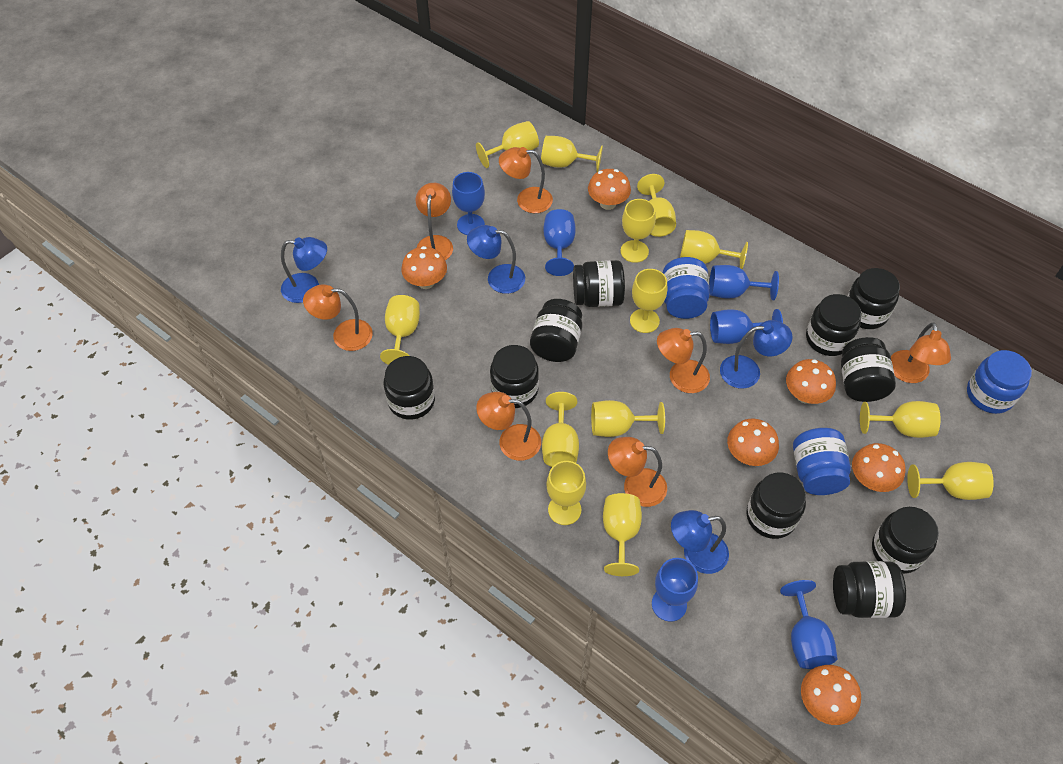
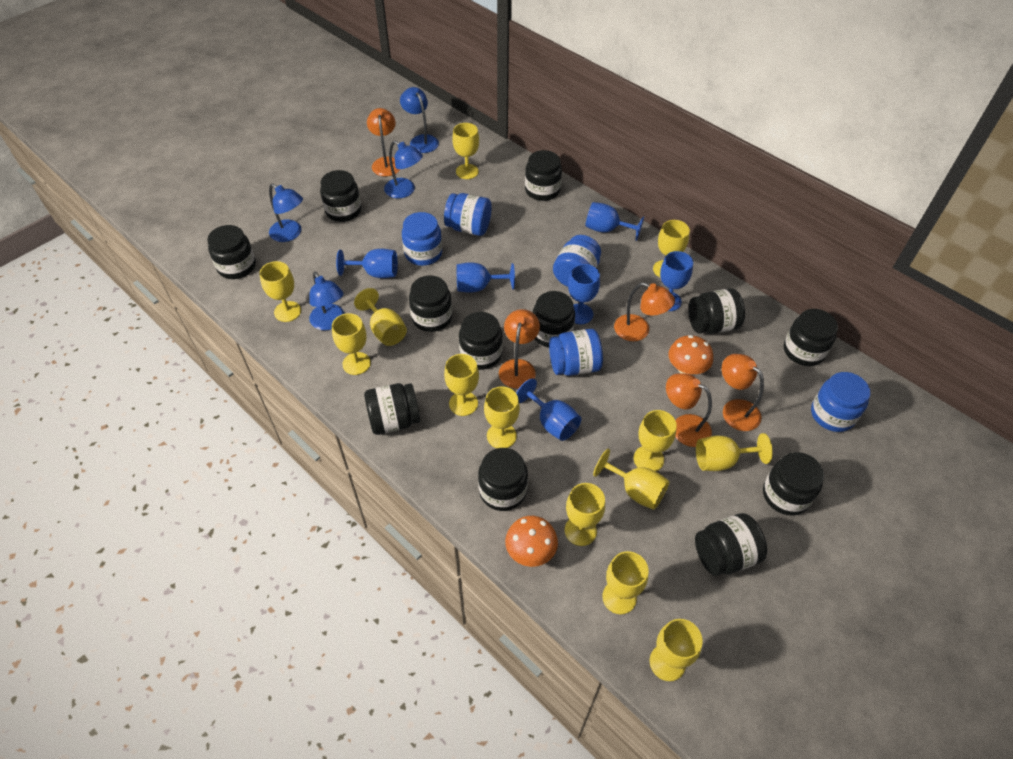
black jar: [383,356,435,420] [490,345,539,408] [530,299,582,362] [573,260,625,307] [746,472,806,539] [806,294,861,356] [833,561,906,618] [841,337,896,402] [848,268,900,329] [872,507,939,574] = 10 -> [207,225,256,279] [320,170,361,222] [364,383,420,435] [409,276,452,332] [459,312,503,370] [478,448,528,511] [525,150,562,201] [533,291,575,348] [688,288,745,334] [695,513,767,576] [763,452,824,516] [784,309,838,366] = 12
blue jar: [663,257,710,319] [793,428,851,495] [967,350,1032,414] = 3 -> [402,212,442,266] [444,193,492,236] [549,329,603,376] [553,235,601,287] [811,372,871,432] = 5
orange lamp: [303,284,373,351] [416,183,453,260] [476,392,541,461] [499,147,553,213] [608,437,667,507] [657,328,710,393] [891,322,951,383] = 7 -> [367,108,400,176] [499,309,540,389] [614,282,675,341] [666,373,712,447] [722,354,764,431] = 5
orange mushroom: [401,246,447,289] [588,169,631,210] [727,418,779,466] [786,359,836,404] [801,665,861,725] [852,443,905,492] = 6 -> [505,516,558,567] [668,335,713,375] = 2

